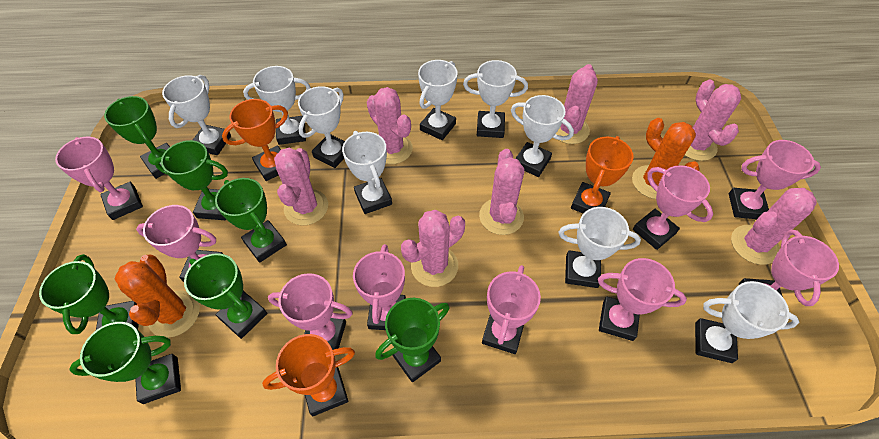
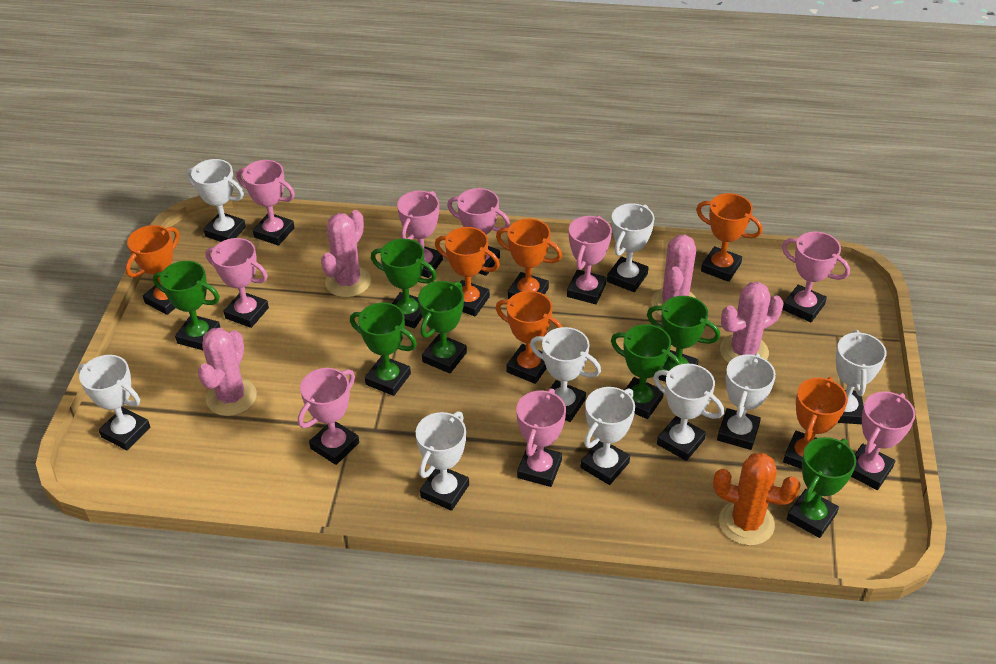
orange cactus: [115,255,200,338] [632,118,700,199] = 2 -> [713,453,801,546] = 1
orange trophy: [222,99,288,181] [262,334,355,416] [571,136,634,213] = 3 -> [125,225,179,315] [435,227,500,316] [496,219,562,299] [496,291,563,384] [696,193,763,282] [783,377,848,469] = 6
pink cactus: [274,148,328,225] [367,87,413,164] [401,210,465,287] [479,149,525,235] [556,64,598,144] [685,79,741,161] [731,188,817,265] = 7 -> [198,328,257,416] [321,210,371,297] [651,235,697,316] [720,282,783,363] = 4

